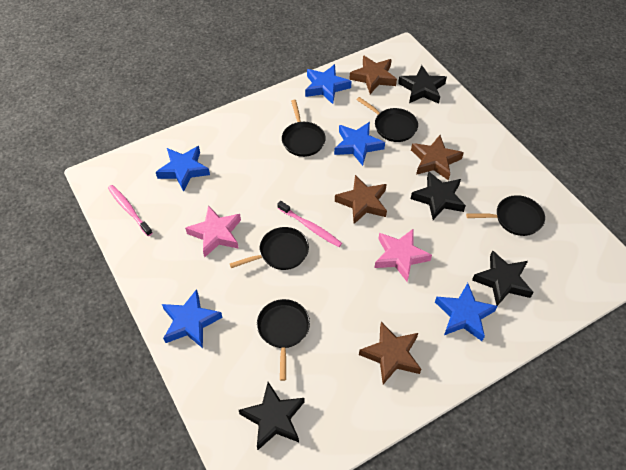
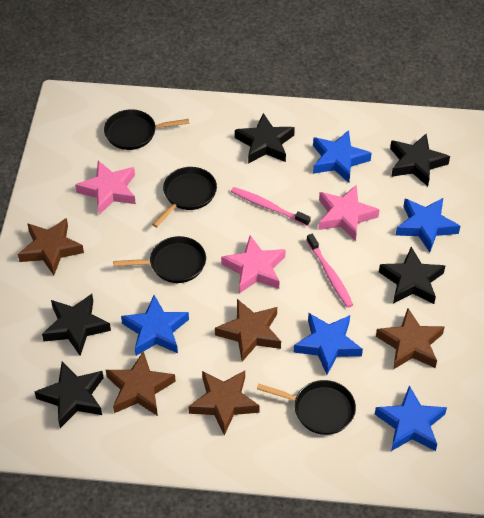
black pan: [230,227,309,270] [257,299,310,381] [282,100,326,157] [357,97,418,142] [466,195,545,236] = 5 -> [104,109,189,150] [113,236,206,283] [152,167,217,227] [257,380,356,435] = 4
black star: [239,382,304,450] [398,65,447,104] [411,171,466,220] [472,250,534,306] = 4 -> [34,362,103,428] [42,294,111,356] [235,113,295,164] [379,247,445,304] [390,133,450,186] = 5
brown star: [335,175,387,224] [349,55,397,94] [359,322,421,384] [411,135,464,181] = 4 -> [18,218,84,275] [106,351,176,416] [188,371,260,435] [215,299,281,362] [376,308,445,370] = 5
pink star: [185,205,241,258] [375,228,432,282] = 2 -> [75,161,136,215] [221,235,286,293] [318,185,380,241] = 3

